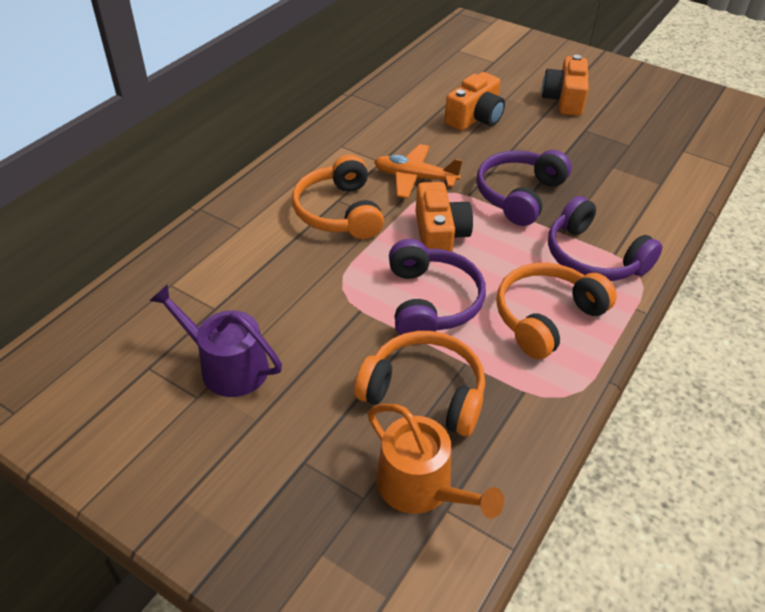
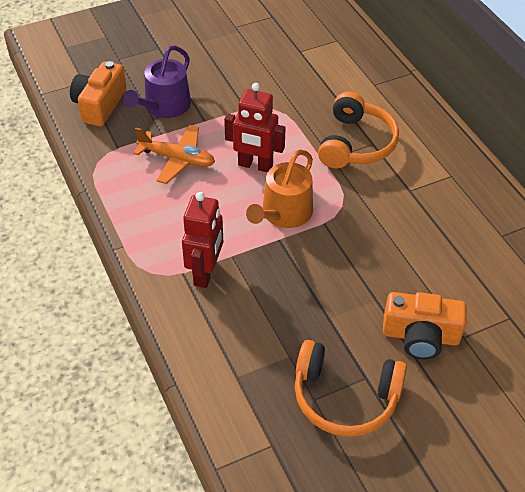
orange camera: [416,182,473,252] [445,72,505,131] [542,55,589,116] = 3 -> [70,61,126,126] [383,292,467,360] = 2
orange headphones: [292,155,384,239] [354,331,485,436] [496,263,617,359] = 3 -> [295,340,407,437] [318,92,399,169] = 2
purple headphones: [389,239,486,335] [476,150,571,226] [548,196,663,281] = 3 -> none = 0
red robot: none = 0 -> [182,192,223,288] [224,83,286,173] = 2

